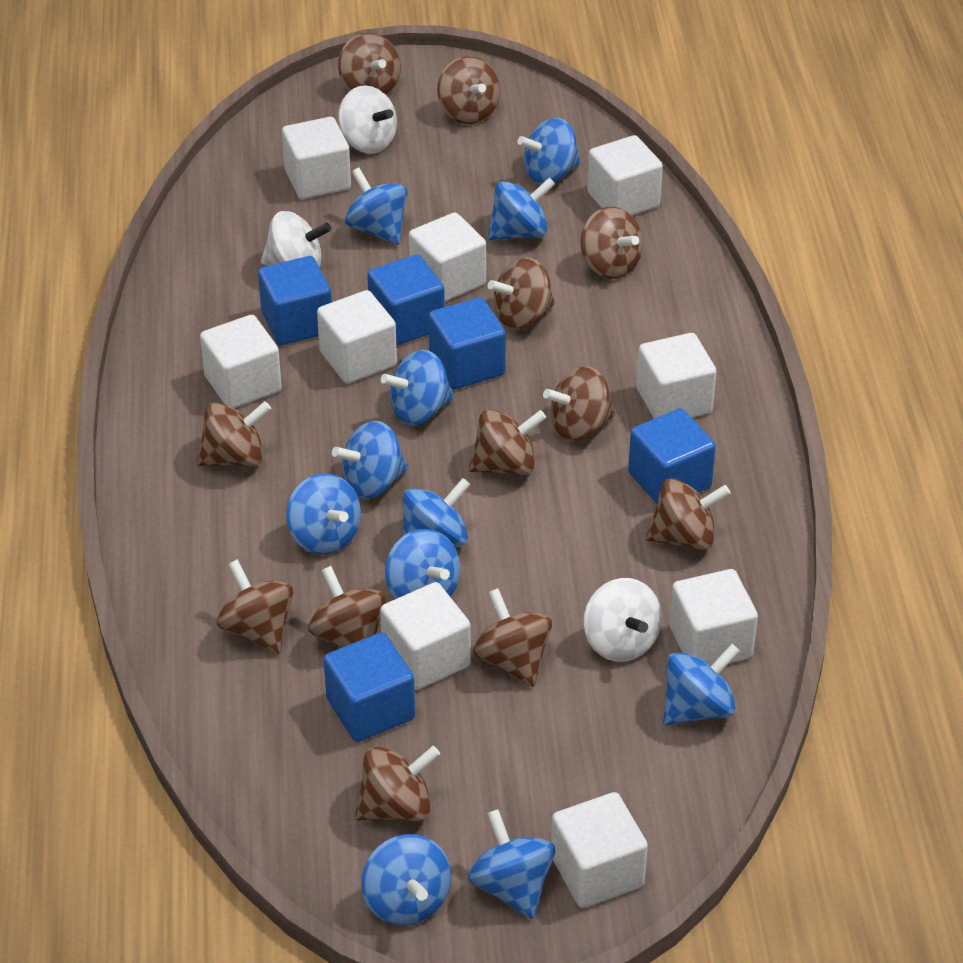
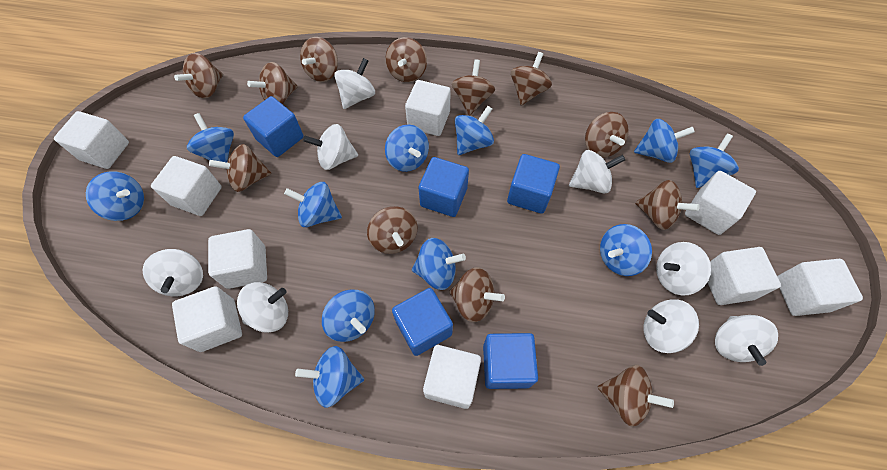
white spinning top: [261,211,331,268] [338,85,397,154] [583,578,662,662] = 3 -> [142,249,203,296] [237,282,288,333] [303,124,358,170] [334,58,375,109] [569,150,625,193] [643,299,699,353] [656,242,711,295] [715,315,778,366] = 8

